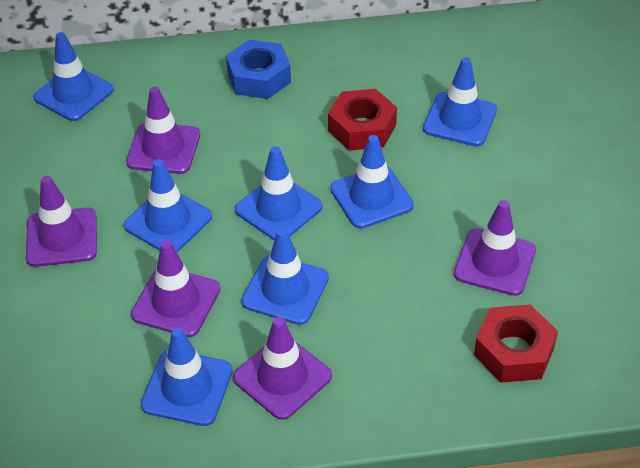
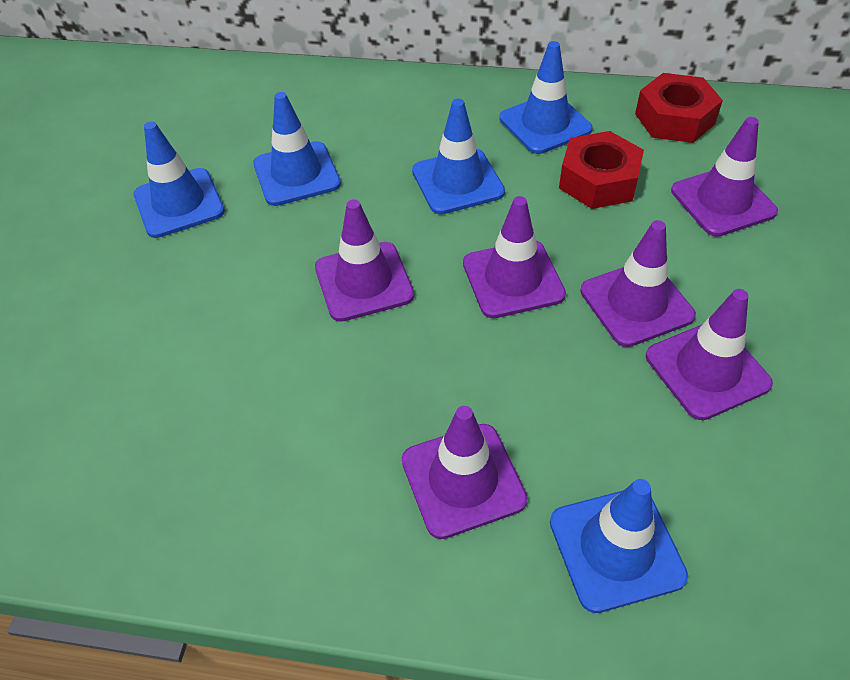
blue nut: [226,39,291,99] = 1 -> none = 0
blue traffic cone: [33,32,114,121] [124,159,212,252] [141,328,233,426] [235,146,322,240] [241,228,329,325] [330,135,414,229] [423,57,497,146] = 7 -> [134,122,225,238] [253,92,341,206] [412,99,505,214] [499,41,593,154] [550,479,688,613] = 5
purple traffic cone: [26,176,97,267] [126,87,200,174] [131,241,220,337] [233,317,332,420] [454,200,536,296] = 5 -> [315,199,414,322] [402,406,528,539] [463,196,566,318] [580,220,696,347] [646,289,773,420] [671,117,778,237] = 6

